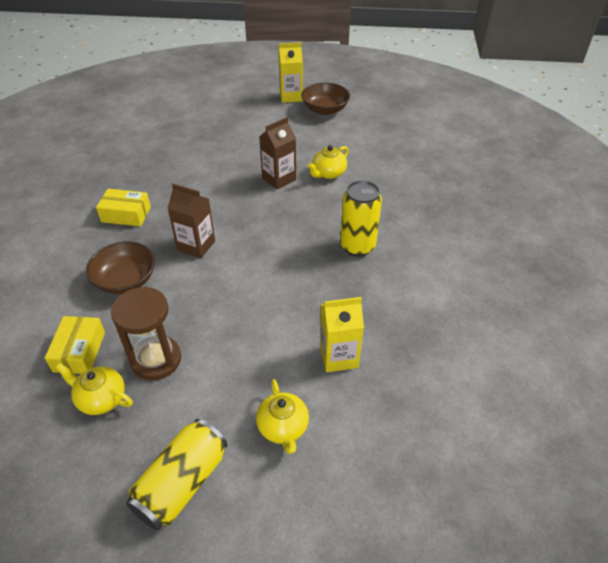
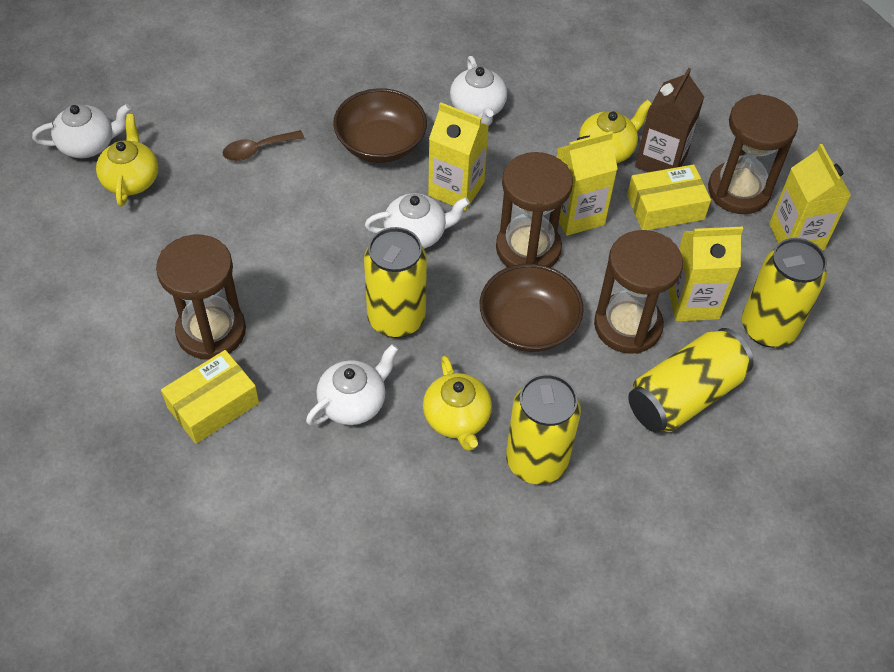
brown carton: [167,183,215,258] [259,117,296,189] = 2 -> [635,68,704,172] = 1
brown hourglass: [111,286,181,380] = 1 -> [156,235,246,359] [496,152,573,268] [594,230,683,354] [708,94,798,214] = 4
brown spoon: none = 0 -> [222,130,304,161] = 1
white teapot: none = 0 -> [32,104,131,158] [306,344,398,426] [365,193,470,249] [450,56,507,125] = 4
yellow can: [126,419,228,531] [340,180,382,257] = 2 -> [364,227,427,338] [506,374,581,484] [628,328,754,433] [742,238,827,348] = 4
yellow carton: [278,42,303,103] [320,297,364,372] = 2 -> [428,102,489,211] [557,131,618,236] [668,227,743,322] [769,144,851,250] = 4

